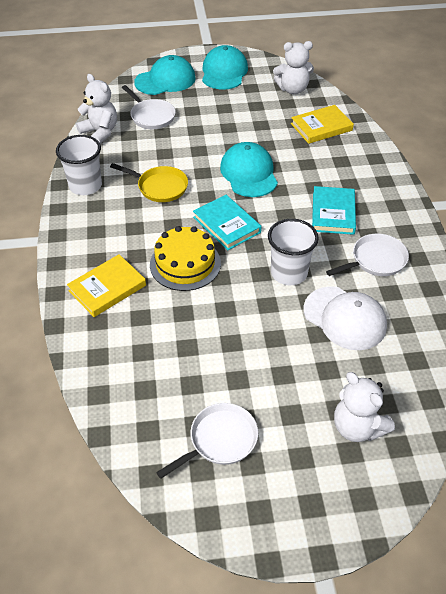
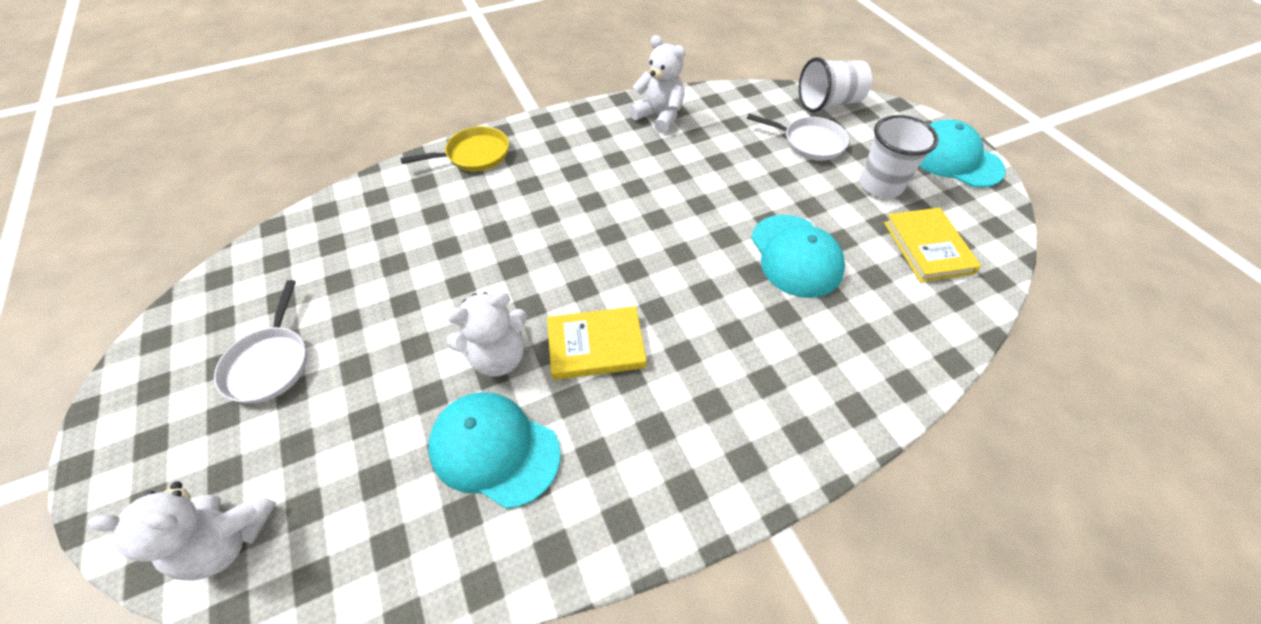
turquoise book: [193,195,262,250] [312,186,356,235] = 2 -> none = 0
white cap: [303,286,387,350] = 1 -> none = 0
white pan: [122,85,176,129] [156,403,258,479] [326,233,409,276] = 3 -> [214,280,307,404] [747,114,849,161] = 2
yellow cake: [150,226,221,291] = 1 -> none = 0

